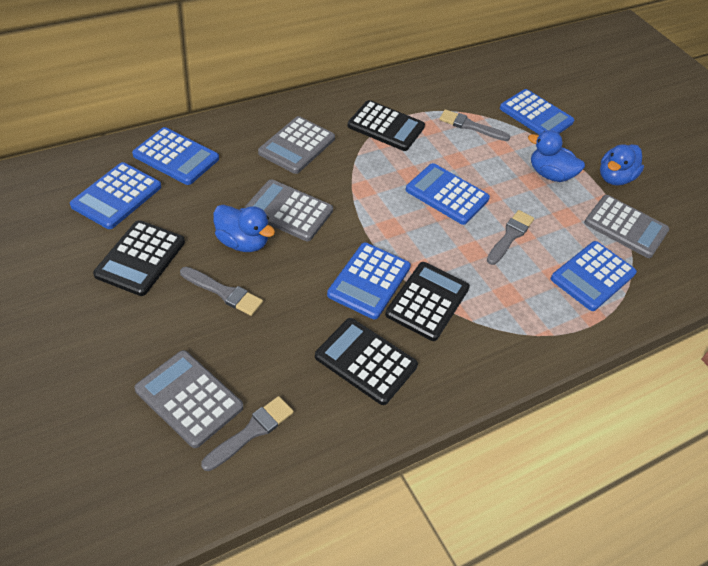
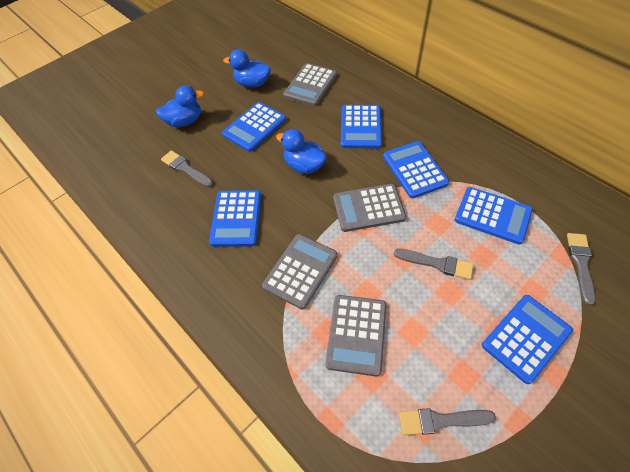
black calculator: [93,220,185,296] [315,318,418,405] [347,100,425,151] [385,262,470,341] = 4 -> none = 0

